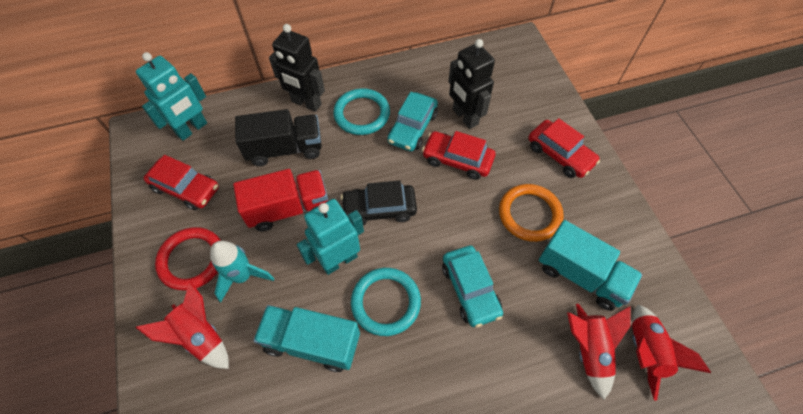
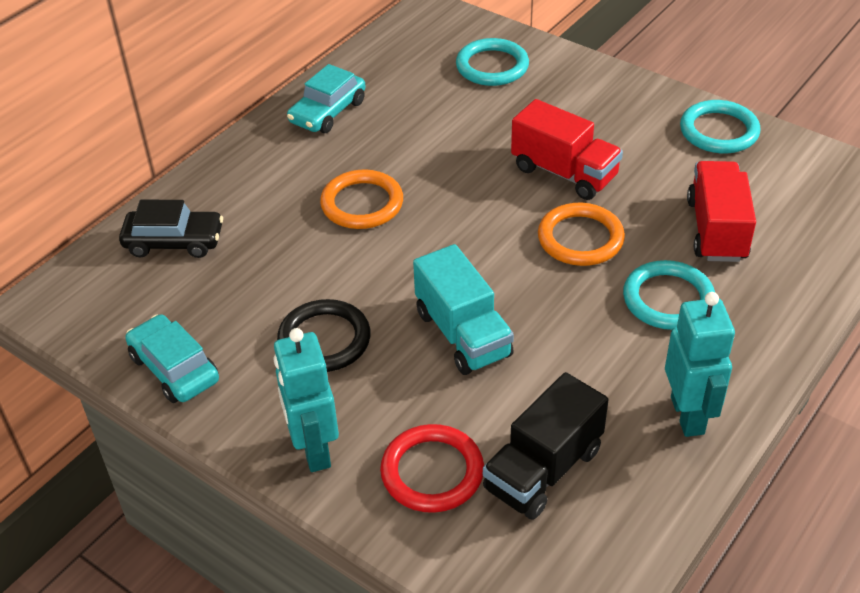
black ring: none = 0 -> [277,299,371,372] = 1
black robot: [269,24,325,112] [448,39,495,129] = 2 -> none = 0
orange ring: [499,184,564,242] = 1 -> [320,169,403,229] [538,203,625,266] = 2
red car: [144,155,219,210] [422,131,495,180] [529,118,600,178] = 3 -> none = 0
red rocket: [136,281,229,369] [567,304,631,400] [632,305,711,400] = 3 -> none = 0
red truck: [233,169,328,231] = 1 -> [511,99,623,200] [687,161,756,262] = 2
turquoise ring: [333,88,390,135] [351,268,421,336] = 2 -> [456,38,529,86] [623,260,715,330] [680,100,760,153] = 3
turquoise rocket: [210,241,275,302] = 1 -> none = 0
turquoise truck: [253,305,360,372] [539,220,643,311] = 2 -> [413,244,514,375] = 1

